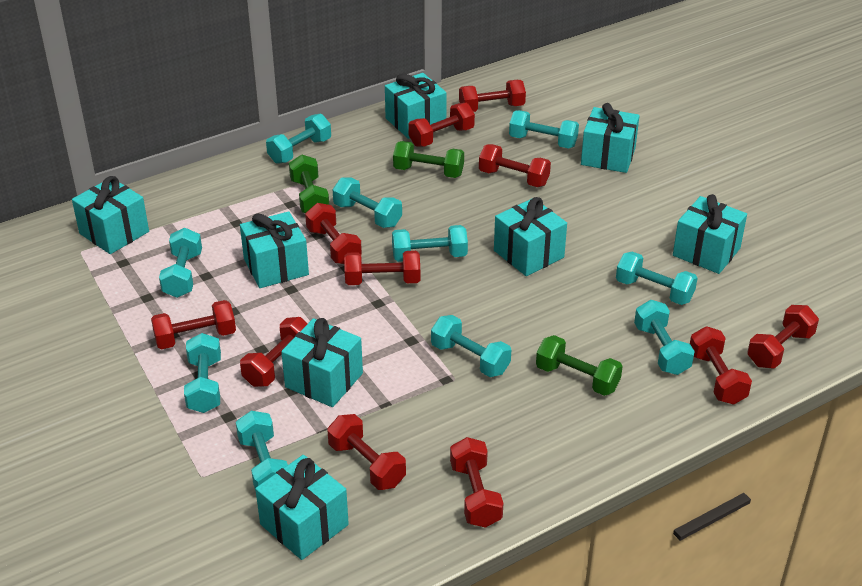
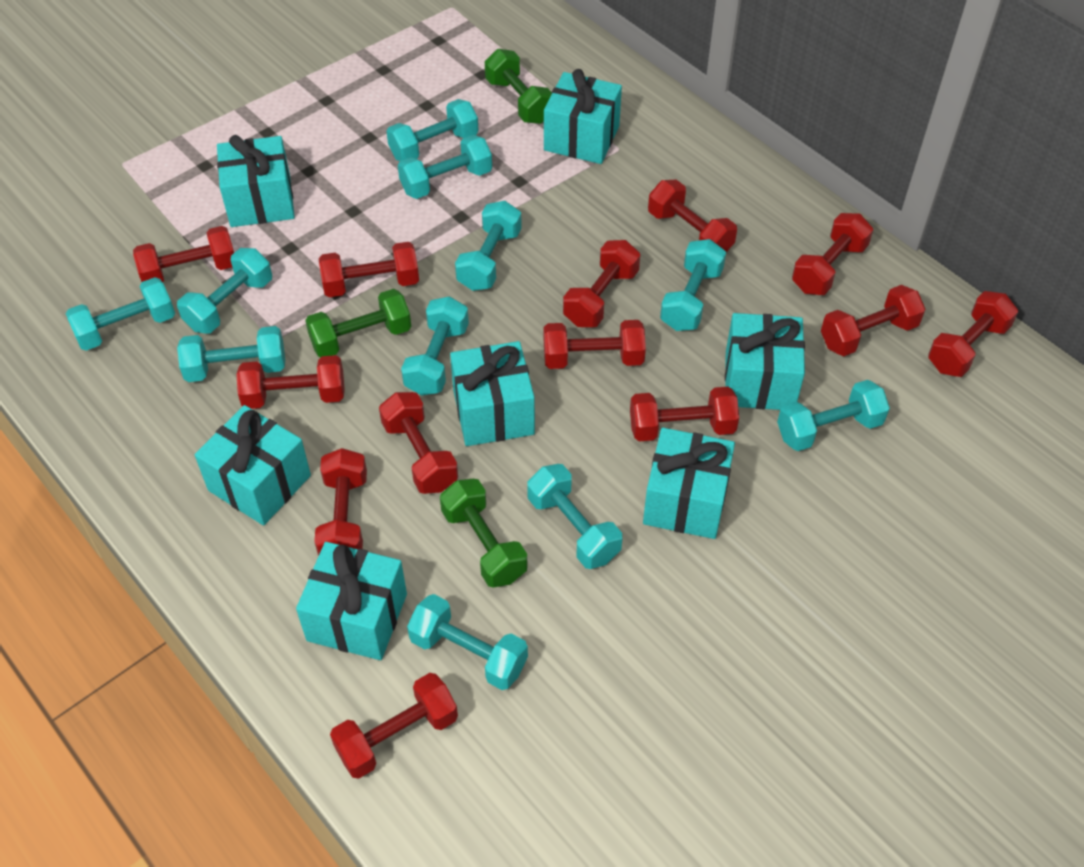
red dumbbell: [151,300,236,349] [240,317,308,387] [305,203,362,264] [327,414,406,490] [344,251,420,285] [408,103,475,147] [450,437,503,528] [459,80,526,112] [479,144,551,187] [690,326,752,405] [747,305,819,369] = 11 -> [133,226,234,282] [236,355,345,409] [314,448,367,555] [319,242,419,297] [330,673,458,779] [379,392,458,494] [544,320,646,369] [563,240,640,327] [630,387,739,441] [648,180,737,252] [792,213,873,295] [821,285,925,356] [928,291,1018,377] = 13
turquoise dumbbell: [159,228,202,298] [184,333,221,413] [236,411,288,491] [266,114,331,164] [332,177,402,228] [392,225,468,262] [431,315,511,377] [509,110,579,149] [616,252,698,305] [634,300,695,375] = 10 -> [66,277,175,351] [177,248,272,333] [177,326,285,382] [386,99,479,161] [398,135,492,199] [401,296,469,396] [407,594,528,690] [455,201,522,291] [527,464,622,569] [660,239,726,331] [777,380,890,451] = 11
turquoise gift: [72,176,149,254] [240,211,309,288] [255,455,349,560] [281,318,363,407] [385,73,447,139] [494,197,567,276] [581,103,640,173] [673,194,747,274] = 8 -> [195,405,311,526] [217,135,295,227] [296,542,407,660] [450,341,535,446] [544,69,622,164] [643,428,735,539] [725,313,805,410] = 7

